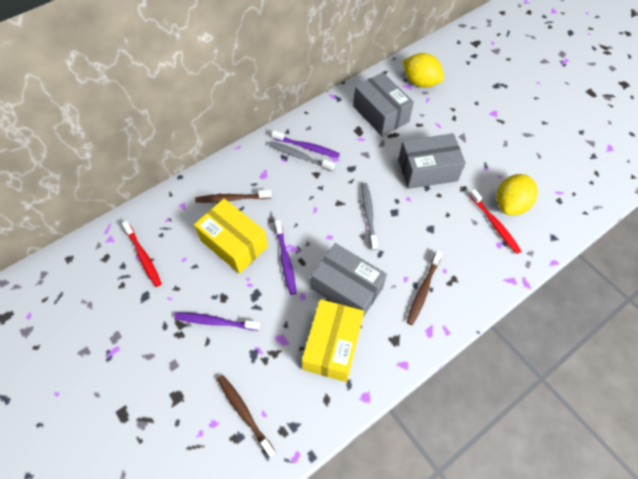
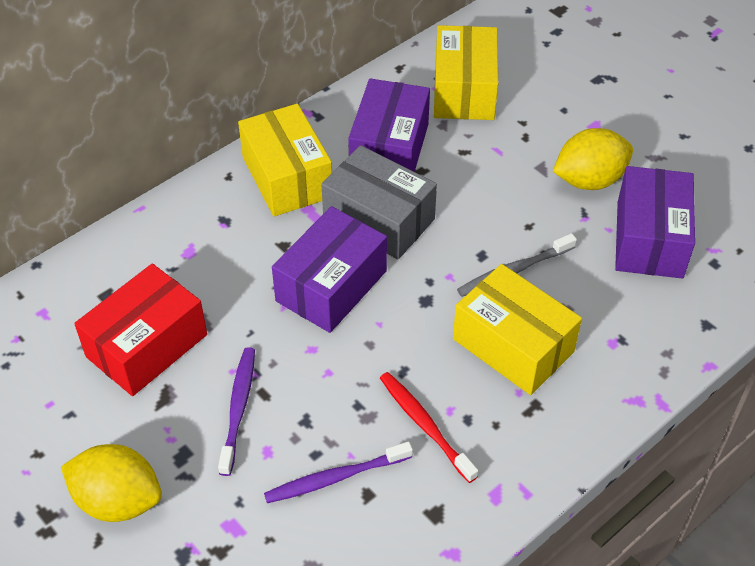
brown toothbrush: [195,190,272,203] [217,375,276,457] [406,250,443,325] = 3 -> none = 0
grey box: [311,243,387,317] [353,72,414,137] [398,133,466,189] = 3 -> [321,145,437,260] = 1
grey toothbrush: [269,141,335,171] [362,183,378,250] = 2 -> [457,233,577,297] = 1
purple box: none = 0 -> [272,206,387,333] [348,78,430,172] [615,166,695,279] = 3
purple toothbrush: [174,312,260,331] [271,130,340,158] [275,220,296,295] = 3 -> [218,347,255,476] [264,441,413,503] = 2
red box: none = 0 -> [74,263,207,396] = 1
red toothbrush: [122,221,162,287] [469,189,521,254] = 2 -> [380,372,478,483] = 1
yellow box: [194,198,268,274] [302,299,364,382] = 2 -> [238,104,332,217] [434,25,498,120] [453,264,582,395] = 3

